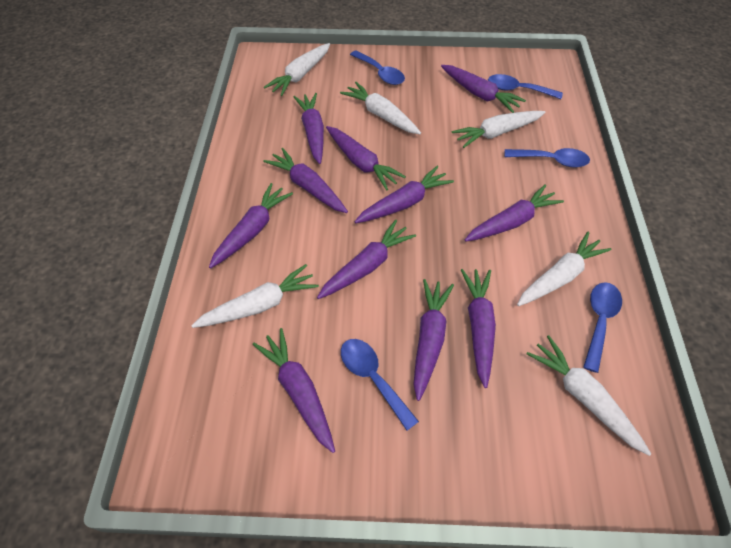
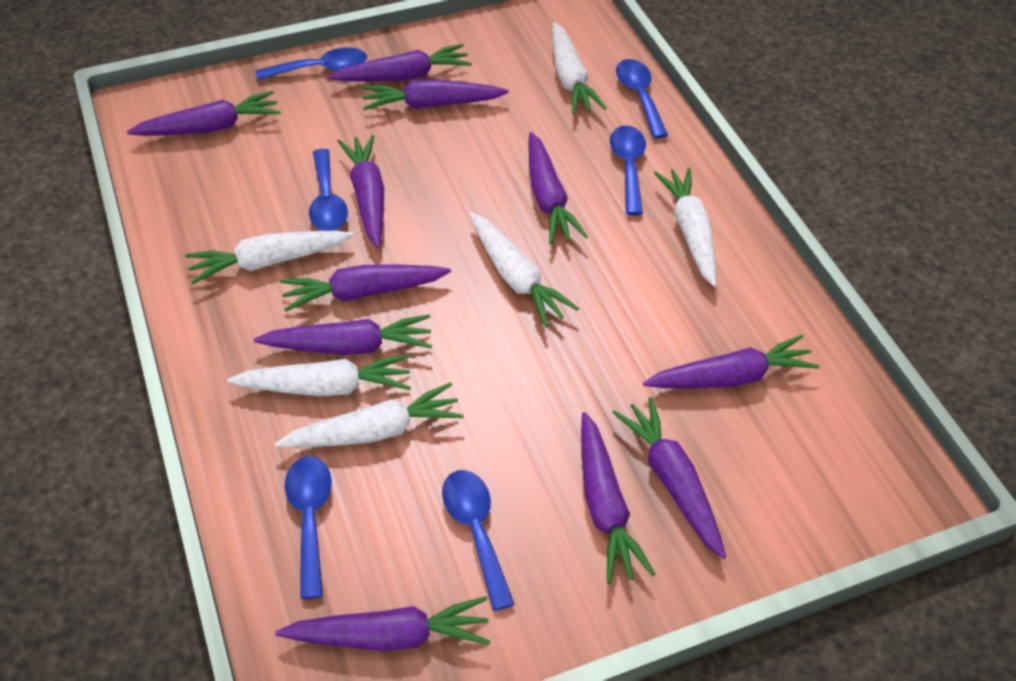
blue spoon: [341,339,419,431] [350,50,405,85] [488,74,563,99] [504,148,590,168] [583,282,622,373] = 5 -> [256,47,367,80] [285,456,332,599] [309,149,348,231] [442,470,515,611] [610,125,646,215] [616,59,668,139] = 6

